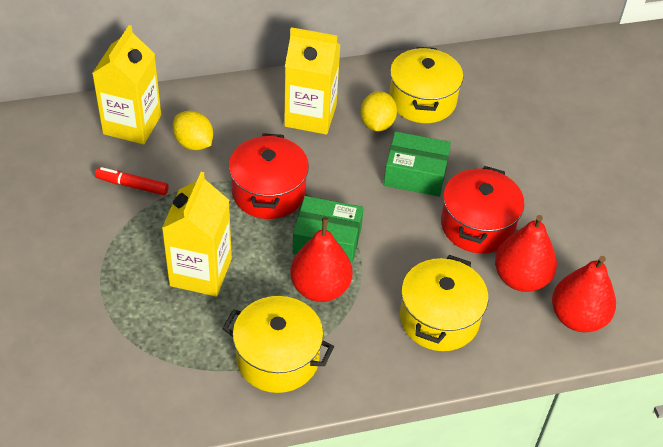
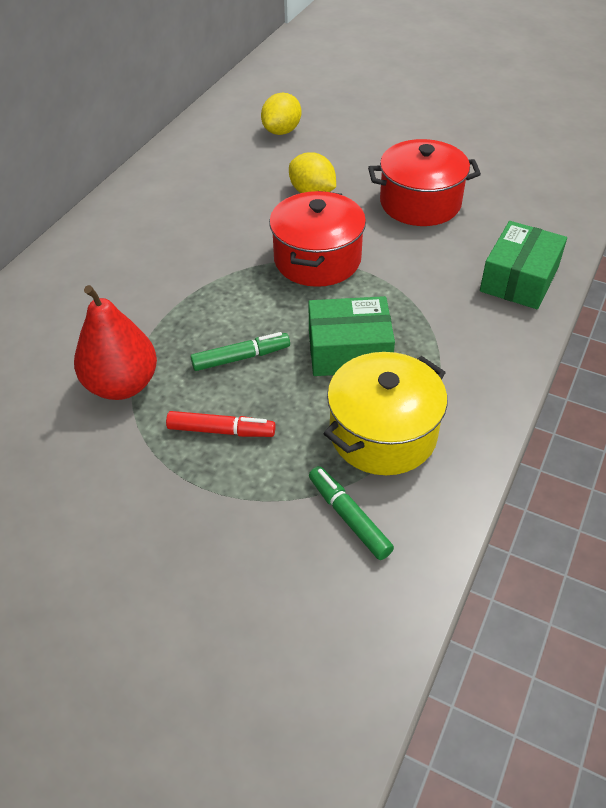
green marker: none = 0 -> [191,332,290,371] [309,466,394,560] = 2
red pear: [290,217,353,302] [495,215,557,292] [552,256,616,332] = 3 -> [74,285,157,400] = 1
yellow carton: [92,25,161,144] [162,172,232,297] [284,27,340,135] = 3 -> none = 0
yellow pot: [222,296,334,393] [389,47,463,123] [400,255,488,351] = 3 -> [323,352,447,475] = 1

